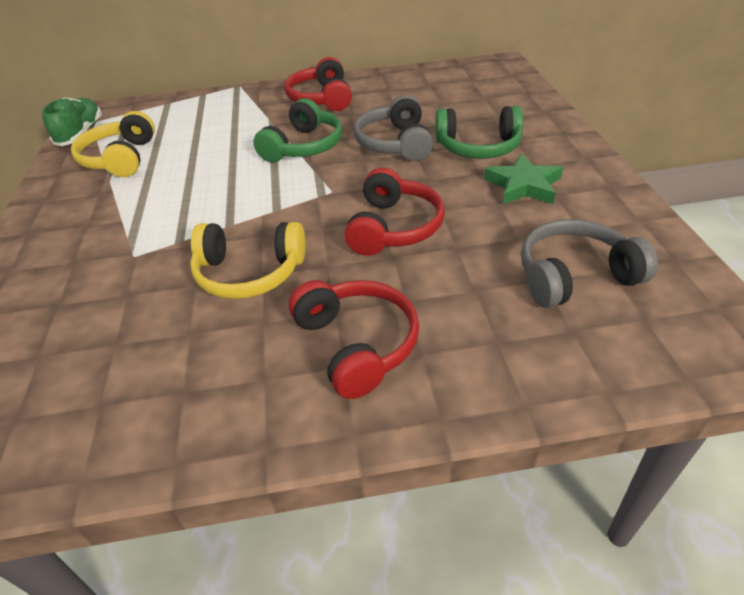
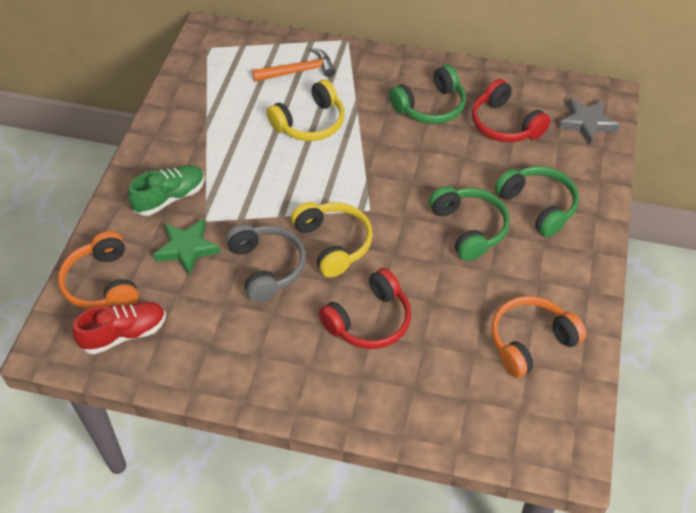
green headphones: [253,99,342,162] [435,106,523,159] = 2 -> [389,65,466,124] [429,186,510,261] [495,166,579,238] = 3
grey headphones: [354,95,433,161] [521,219,658,308] = 2 -> [226,224,306,302] = 1
grey star: none = 0 -> [559,98,620,146] = 1
orange hammer: none = 0 -> [252,48,336,82] = 1
orange headphones: none = 0 -> [58,231,139,309] [491,296,586,378] = 2
red headphones: [284,57,352,111] [289,280,419,399] [344,168,445,256] = 3 -> [319,268,411,349] [472,79,551,142] = 2
red shoe: none = 0 -> [72,302,166,354] = 1

